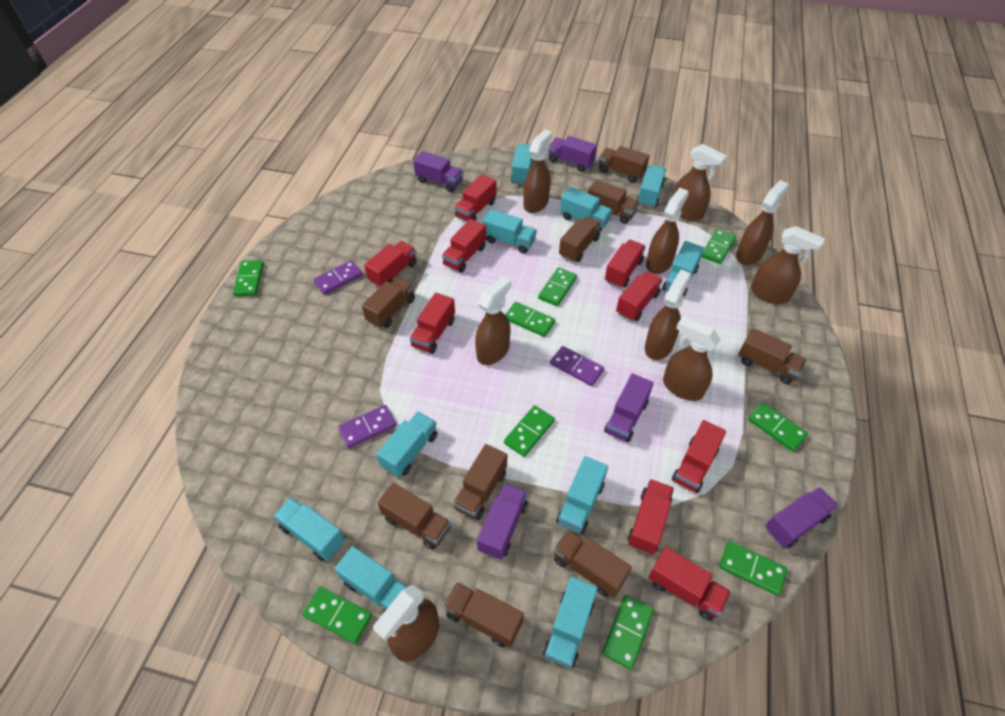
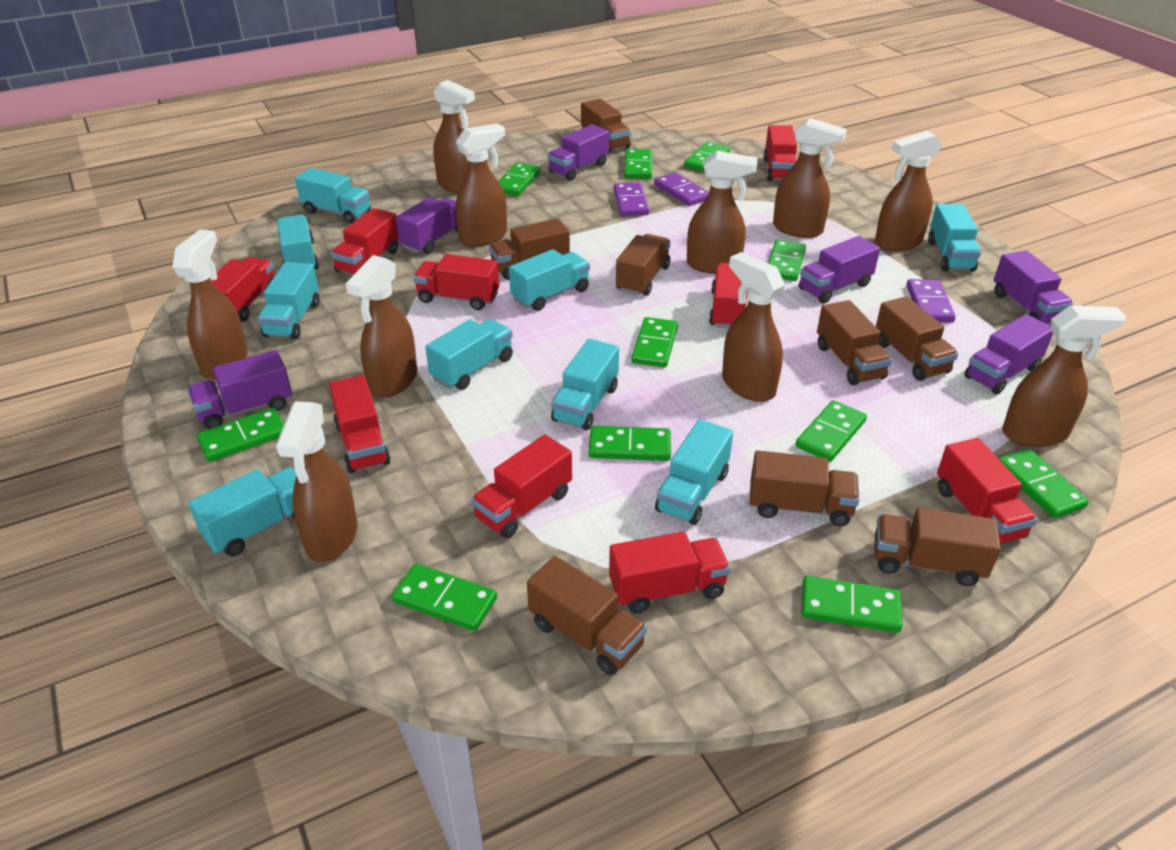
brown spray bottle: [373,585,439,662] [475,276,511,365] [523,129,553,213] [645,270,691,360] [646,188,689,274] [663,317,721,401] [673,144,727,221] [736,180,789,265] [751,226,825,304] = 9 -> [172,229,248,380] [276,401,358,562] [345,255,417,398] [433,80,475,194] [456,123,507,247] [687,151,757,274] [722,252,785,402] [773,118,847,238] [875,131,942,251] [1002,305,1126,447] = 10
brown truck: [362,277,415,328] [377,482,451,550] [443,582,524,647] [453,444,507,520] [554,529,632,598] [559,216,601,262] [588,180,639,224] [599,146,650,182] [738,328,806,384] = 9 -> [489,218,570,280] [527,556,647,675] [581,99,631,153] [616,234,670,296] [750,450,860,526] [817,300,892,385] [875,507,1001,586] [876,296,958,381] = 8
green domino: [233,260,264,296] [302,587,372,644] [504,405,555,457] [505,302,555,337] [538,267,577,306] [602,595,654,669] [701,229,736,264] [719,541,787,596] [748,402,808,452] = 9 -> [197,408,284,462] [392,564,497,631] [498,163,540,196] [589,426,671,461] [624,149,652,179] [631,317,678,368] [684,142,730,172] [768,240,806,281] [796,400,867,462] [801,576,903,633] [998,448,1089,518] = 11
purple truck: [413,151,463,192] [477,484,528,560] [548,136,597,172] [604,373,653,442] [765,487,838,548] = 5 -> [187,350,292,429] [396,197,458,254] [548,124,609,181] [799,236,880,303] [964,314,1053,395] [994,250,1073,324] = 6
turquoise truck: [273,497,345,561] [334,546,408,612] [376,412,437,477] [483,209,537,254] [511,144,534,185] [543,577,598,668] [557,456,608,534] [560,187,613,232] [637,165,666,208] [662,241,704,296] = 10 -> [189,467,297,556] [258,262,320,340] [277,215,319,269] [295,168,371,224] [425,319,513,390] [509,249,590,311] [551,339,619,430] [655,419,733,525] [928,204,981,271] = 9

